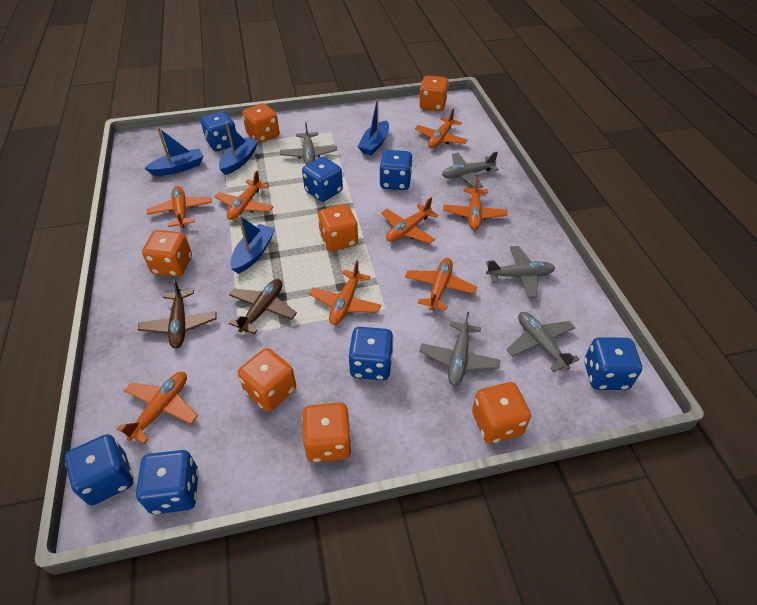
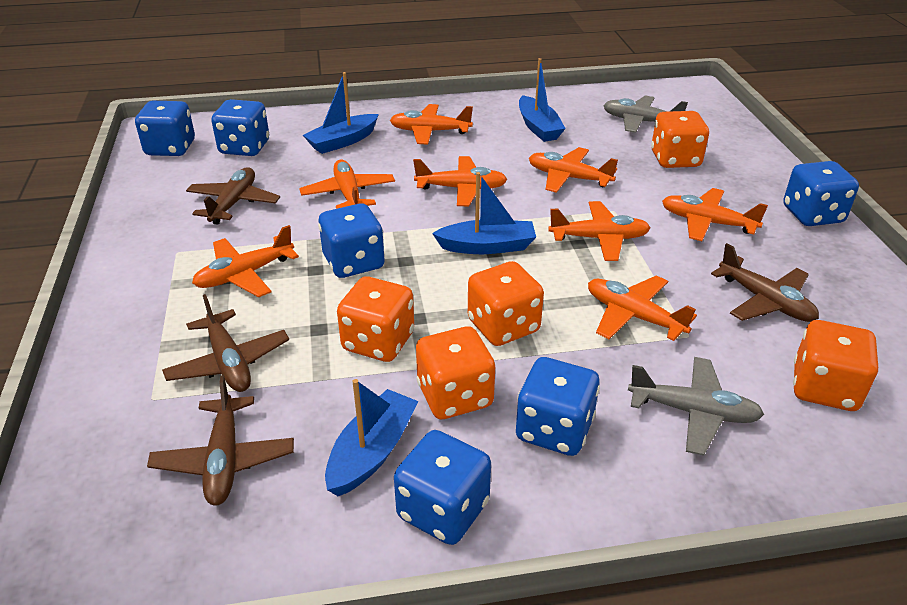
blue dice: [65,434,133,505] [136,450,199,514] [201,111,236,151] [302,157,343,202] [348,327,394,380] [379,150,412,190] [584,337,642,390] = 7 -> [135,101,195,156] [211,99,269,156] [318,203,385,278] [394,430,491,545] [516,357,600,456] [783,161,859,226] = 6
brown plane: [138,279,217,349] [229,279,297,334] = 2 -> [147,375,294,506] [162,294,289,392] [186,167,280,225] [711,243,819,322] = 4
grey plane: [280,122,337,165] [419,312,500,386] [442,152,499,188] [486,246,555,298] [506,312,580,372] = 5 -> [603,95,688,133] [628,357,764,456] = 2
orange dice: [142,230,192,277] [238,348,296,412] [242,103,279,143] [302,402,352,463] [318,204,358,251] [419,76,449,111] [472,382,531,444] = 7 -> [337,276,414,362] [416,326,495,419] [468,261,544,346] [651,111,709,168] [793,320,878,411] = 5

